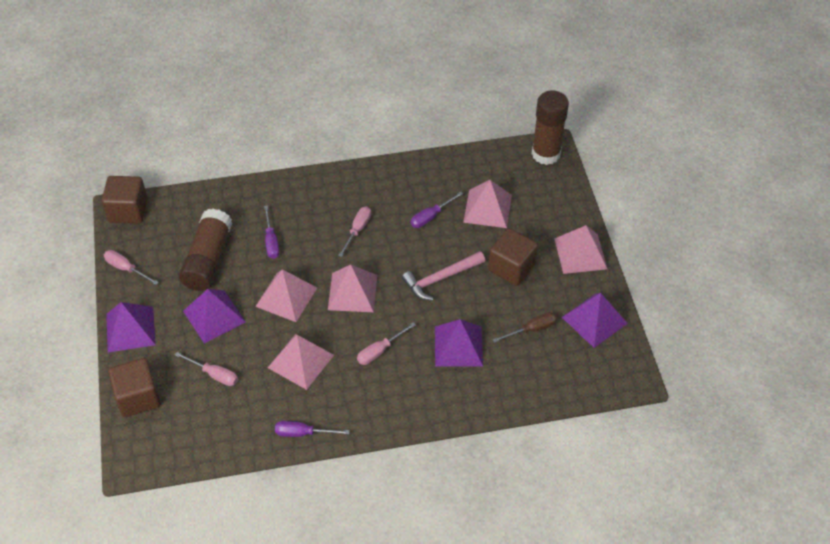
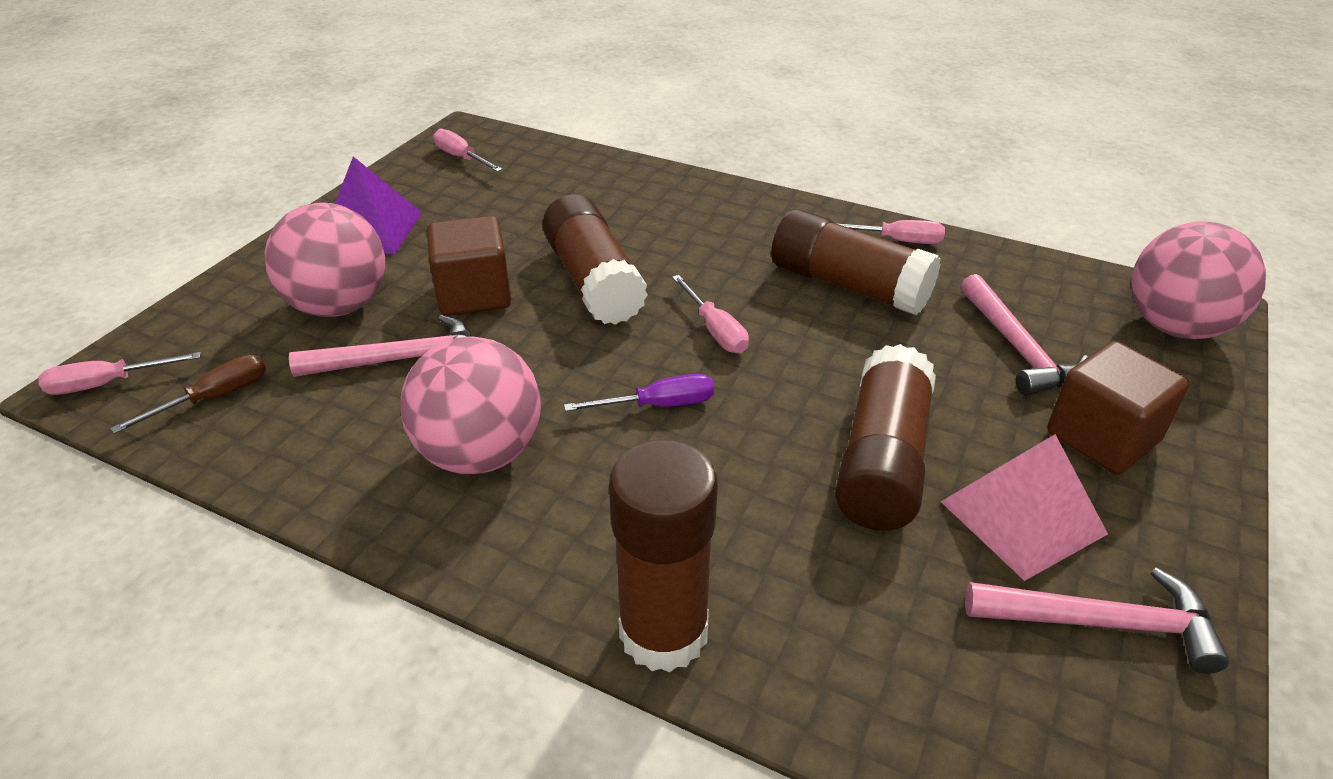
brown cube: [102,176,148,224] [108,358,161,417] [488,228,538,286] = 3 -> [427,216,511,316] [1047,341,1189,474] = 2
brown glue stick: [179,208,232,291] [532,90,569,165] = 2 -> [542,194,648,325] [609,440,718,672] [771,209,941,315] [835,344,936,531] = 4
pink ball: none = 0 -> [265,203,385,317] [400,336,541,474] [1131,221,1266,339] = 3
pink hammer: [402,251,485,301] = 1 -> [289,315,471,377] [961,274,1088,396] [965,568,1230,674] = 3
pink pyramid: [255,269,317,322] [268,334,334,390] [328,265,377,312] [463,180,512,228] [554,225,607,274] = 5 -> [941,434,1108,581] = 1
purple pyramid: [106,302,156,352] [183,289,246,344] [435,319,483,367] [562,293,628,348] = 4 -> [335,156,422,254] = 1
purple screwdriver: [264,206,279,259] [275,421,350,437] [411,192,463,228] = 3 -> [564,374,714,412] = 1

